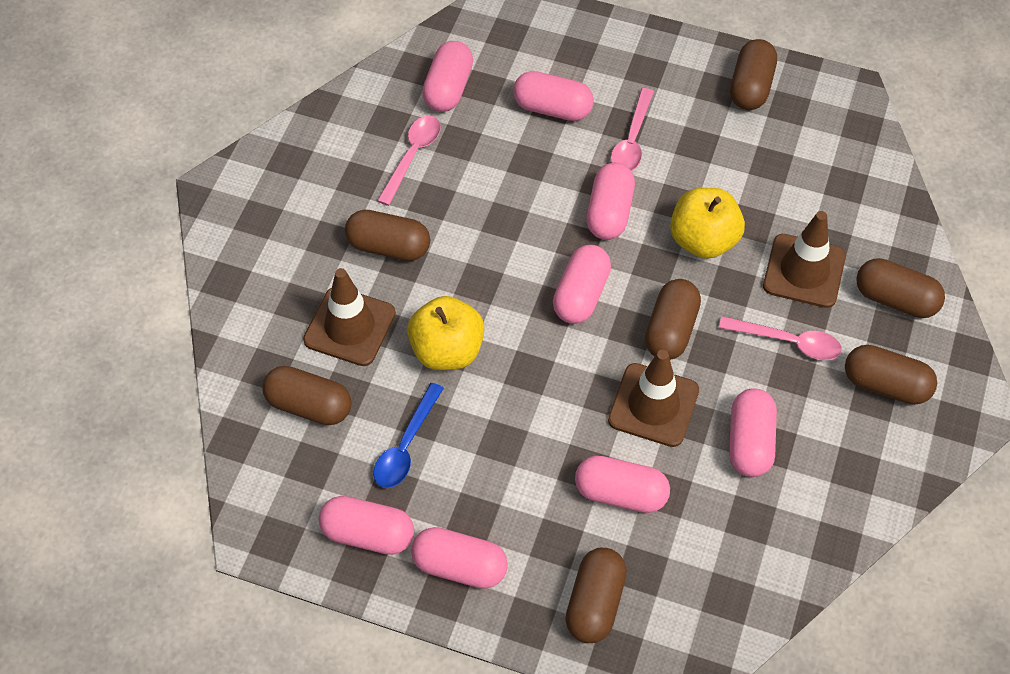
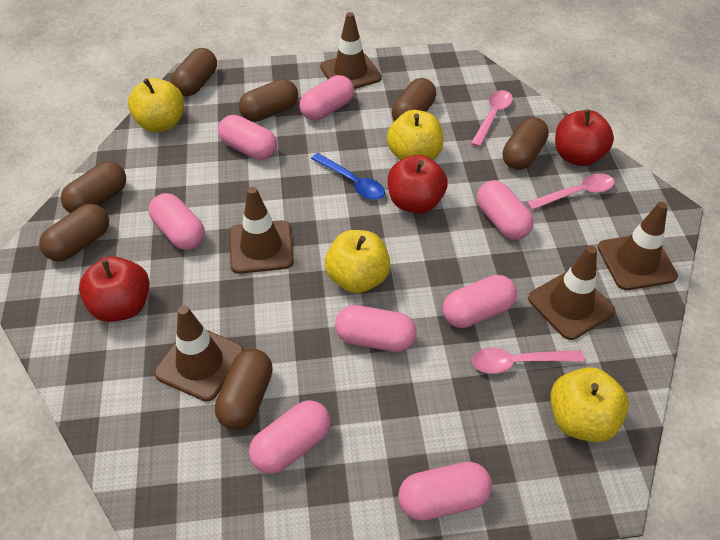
brown traffic cone: [303,268,396,366] [608,350,699,447] [763,211,846,308] = 3 -> [154,305,244,401] [229,187,294,274] [320,12,382,89] [528,245,615,340] [598,202,678,290] = 5
red apple: none = 0 -> [79,256,150,322] [388,155,448,213] [555,109,614,166] = 3
yellow apple: [407,296,485,370] [670,188,745,259] = 2 -> [128,78,184,132] [325,230,391,293] [387,110,444,160] [550,367,629,442] = 4

